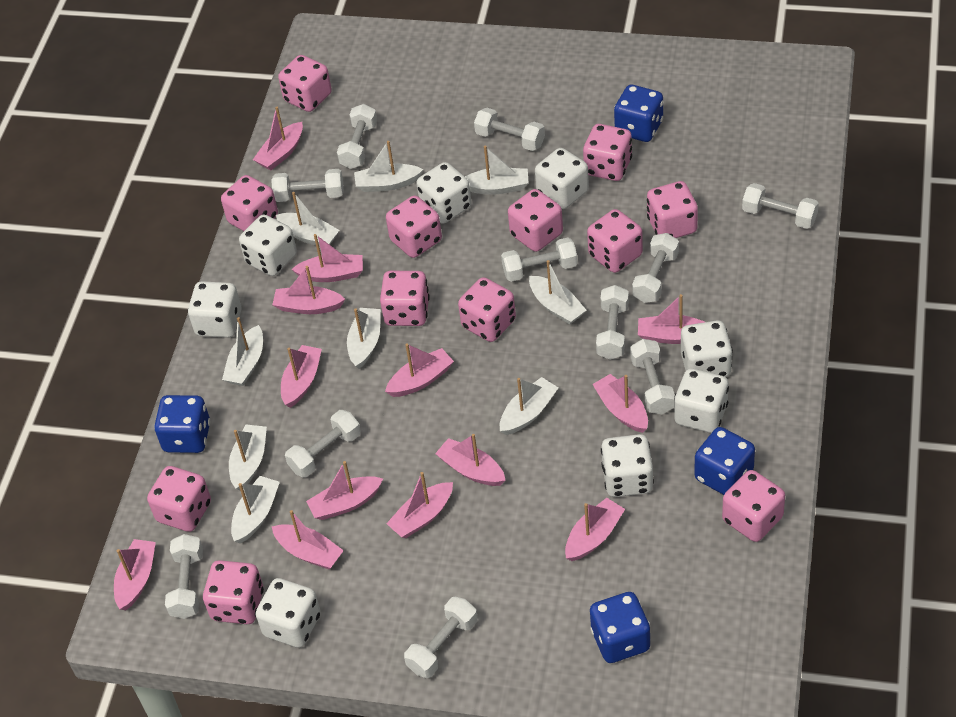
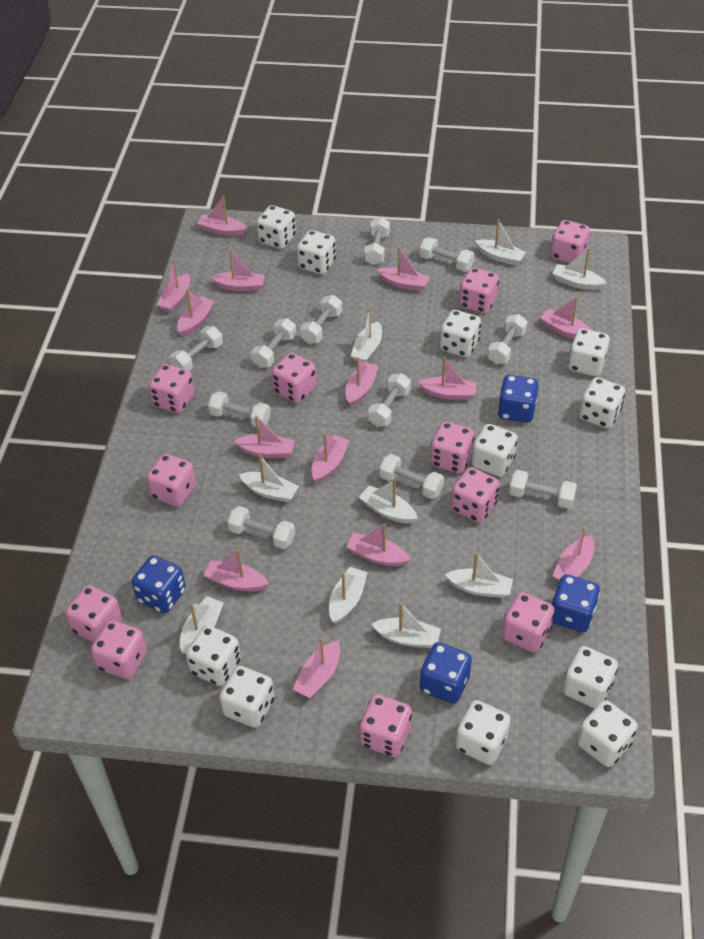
pink boat: [114,539,156,610] [253,107,303,170] [272,266,345,314] [272,510,344,570] [281,345,322,408] [291,234,363,282] [306,461,383,520] [385,343,454,397] [386,472,453,538] [435,434,506,486] [565,498,625,561] [592,374,648,433] [638,294,704,344] = 13 -> [156,259,190,313] [177,289,215,336] [197,196,247,236] [204,549,269,591] [211,250,265,291] [234,415,295,458] [293,637,340,698] [312,433,350,483] [346,357,378,406] [346,523,411,566] [377,246,430,291] [418,357,477,400] [540,297,591,339] [553,527,594,581] = 14
pink dice: [147,466,211,532] [203,560,264,624] [221,175,278,231] [278,55,332,112] [380,271,430,326] [386,195,442,258] [458,277,516,342] [508,189,563,252] [583,124,632,181] [587,209,643,273] [647,181,698,238] [722,470,785,542] = 12 -> [65,585,122,642] [91,620,147,679] [146,454,196,507] [149,364,195,413] [272,353,317,403] [359,694,412,757] [430,421,475,473] [451,467,499,523] [459,267,499,314] [502,592,555,653] [551,220,590,263] = 11
white dice: [188,281,242,338] [239,215,297,276] [256,578,321,648] [416,162,472,224] [535,148,589,209] [601,434,654,497] [674,368,729,433] [681,320,733,377] = 8 -> [186,625,241,686] [219,666,274,728] [257,205,296,249] [297,230,336,274] [440,310,481,357] [455,700,511,765] [471,424,518,477] [563,646,618,708] [568,328,610,376] [577,700,638,767] [579,377,625,429] = 11

